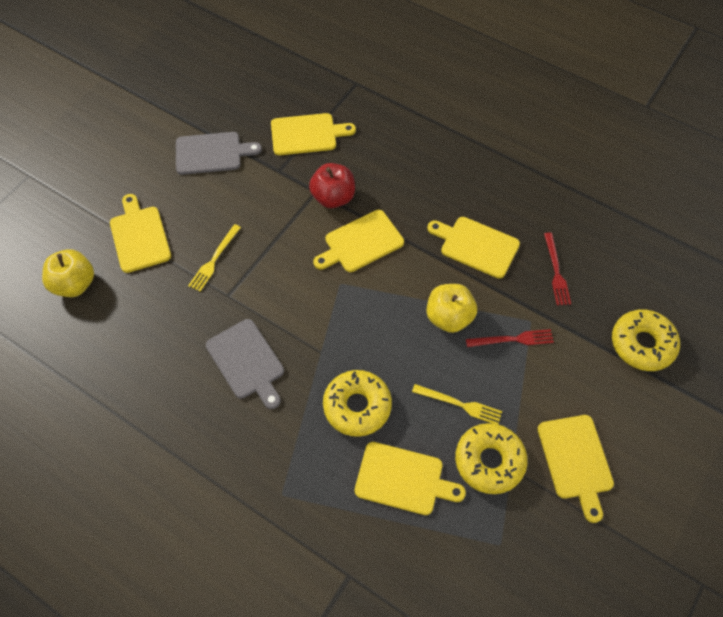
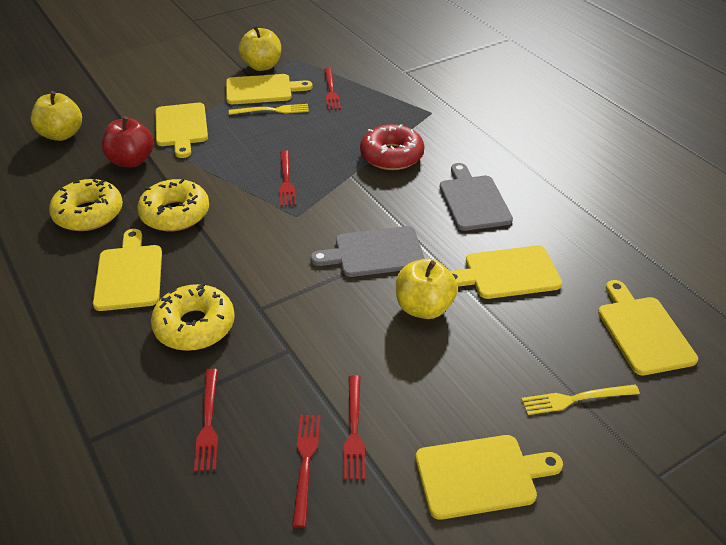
red donut: none = 0 -> [360,124,424,170] = 1
red fork: [466,329,554,347] [544,233,571,305] = 2 -> [194,369,218,472] [279,150,296,206] [292,415,321,527] [324,68,341,110] [343,375,365,480] = 5
yellow apple: [42,249,94,297] [426,284,477,333] = 2 -> [31,91,82,141] [239,25,281,71] [396,259,458,319] = 3

